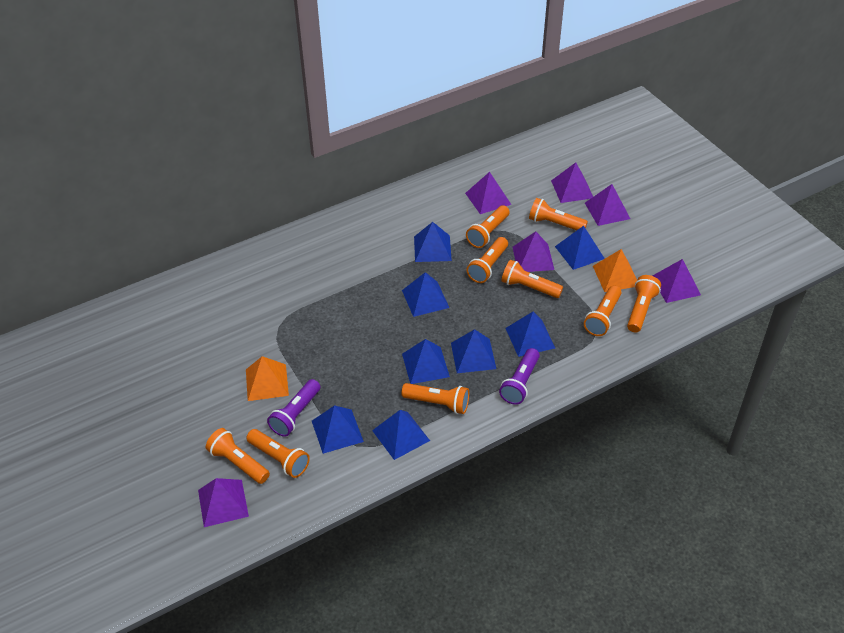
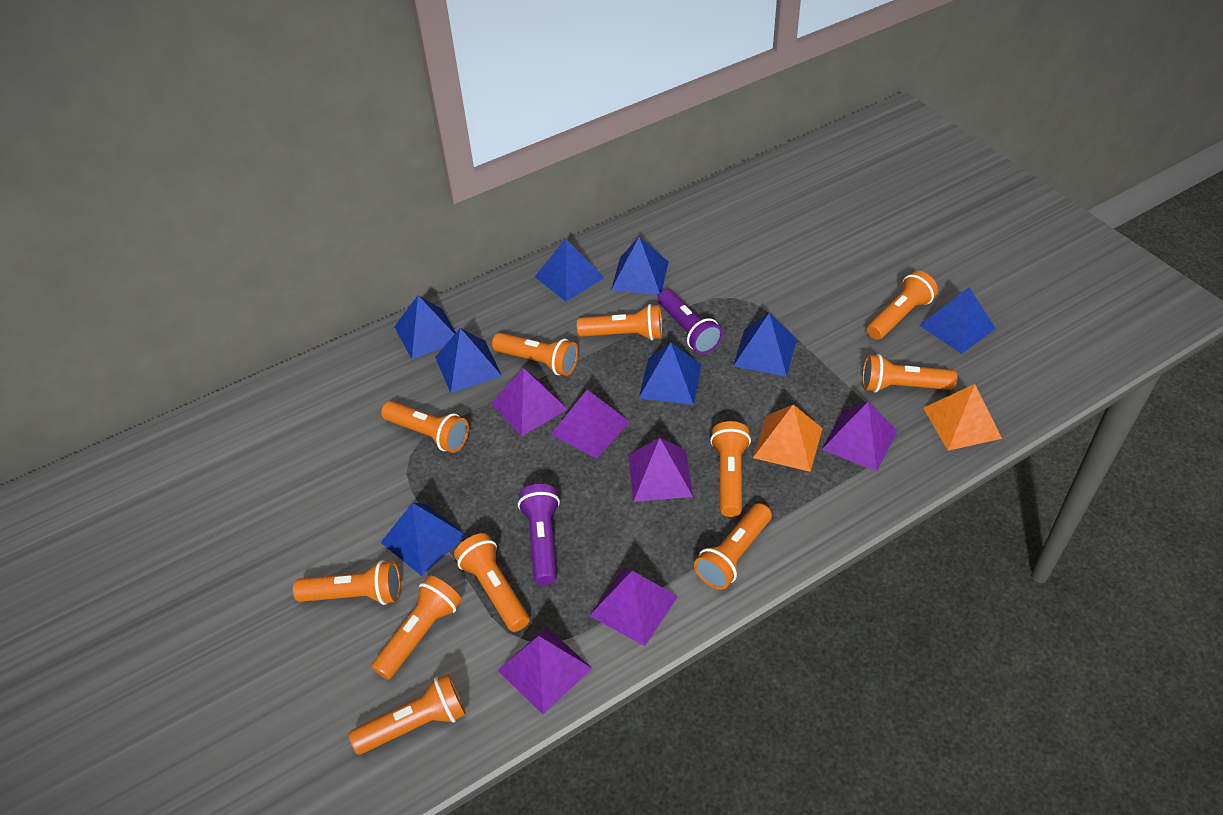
orange flashlight: [206,428,270,484] [246,429,310,478] [401,383,469,414] [466,205,510,248] [467,237,508,283] [501,260,563,298] [529,198,588,230] [584,286,622,336] [627,275,661,333] = 9 -> [293,560,401,605] [349,674,466,755] [371,576,461,680] [381,401,469,453] [454,533,529,632] [492,333,578,376] [577,304,662,340] [694,503,772,590] [710,421,751,517] [862,354,958,393] [867,271,938,340] = 11

